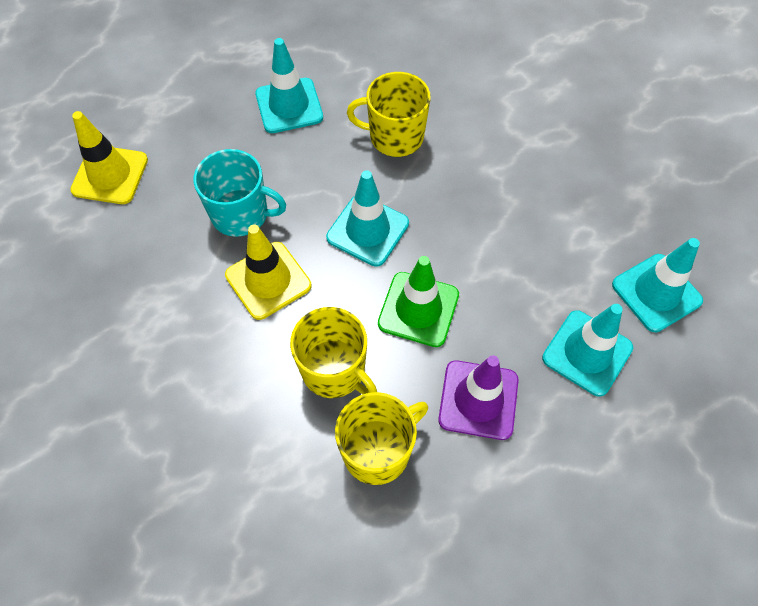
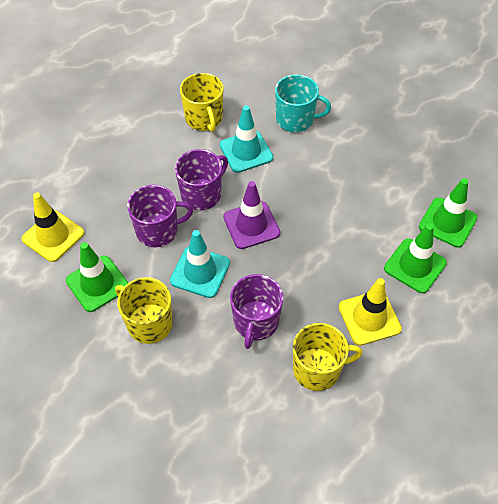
green traffic cone: [378,256,459,347] = 1 -> [66,242,128,312] [384,224,447,293] [419,178,478,248] = 3
purple mug: none = 0 -> [127,185,193,247] [175,149,228,210] [230,274,283,349] = 3
turquoise traffic cone: [255,38,323,133] [326,170,409,267] [542,304,633,397] [612,238,703,332] = 4 -> [170,230,230,298] [220,105,273,173] = 2

